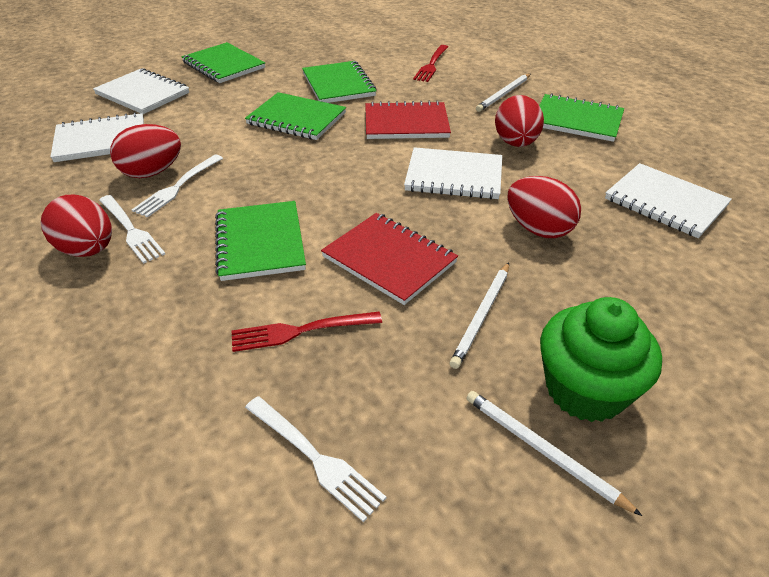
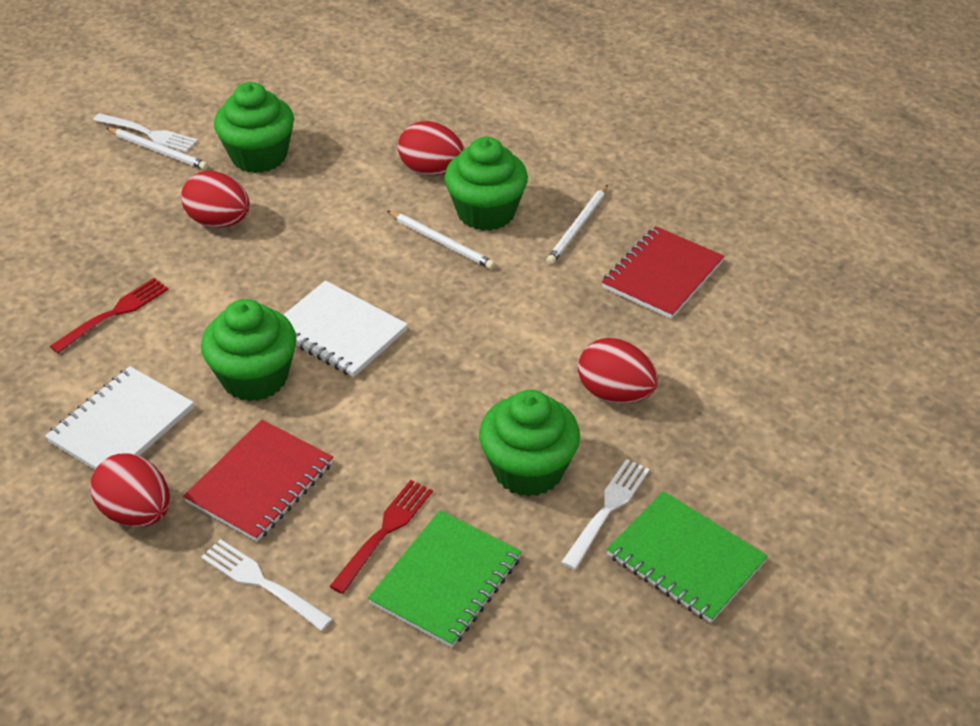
green cupcake: [540,297,662,422] = 1 -> [201,299,297,401] [214,82,294,173] [445,137,528,231] [479,390,580,497] = 4
green notebook: [181,42,265,83] [215,201,306,281] [245,92,346,140] [302,61,377,103] [539,93,624,142] = 5 -> [368,510,522,648] [606,491,768,623] = 2
white notebook: [50,112,144,162] [93,68,189,114] [404,147,502,199] [605,163,732,238] = 4 -> [45,366,194,470] [284,281,408,377] = 2

